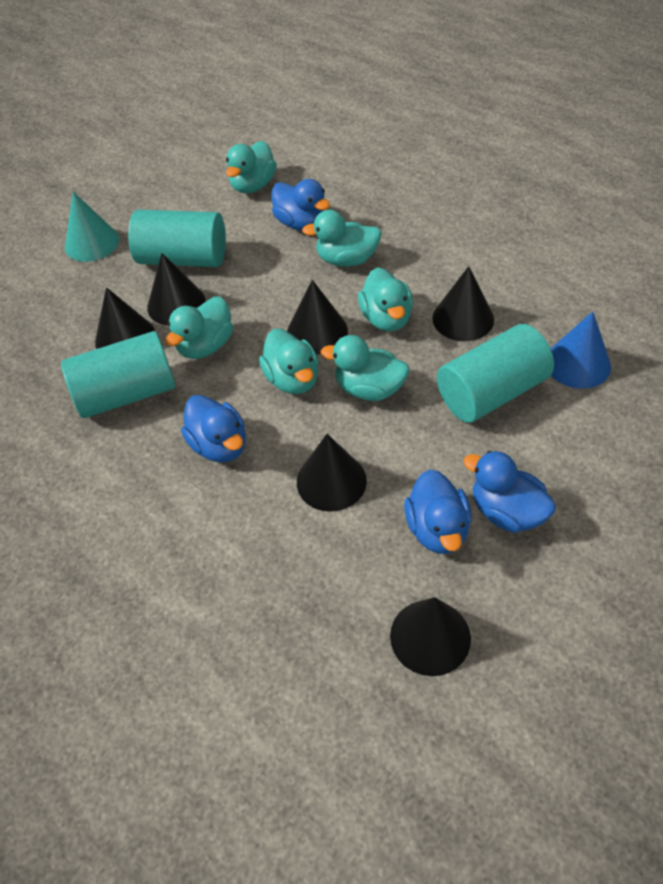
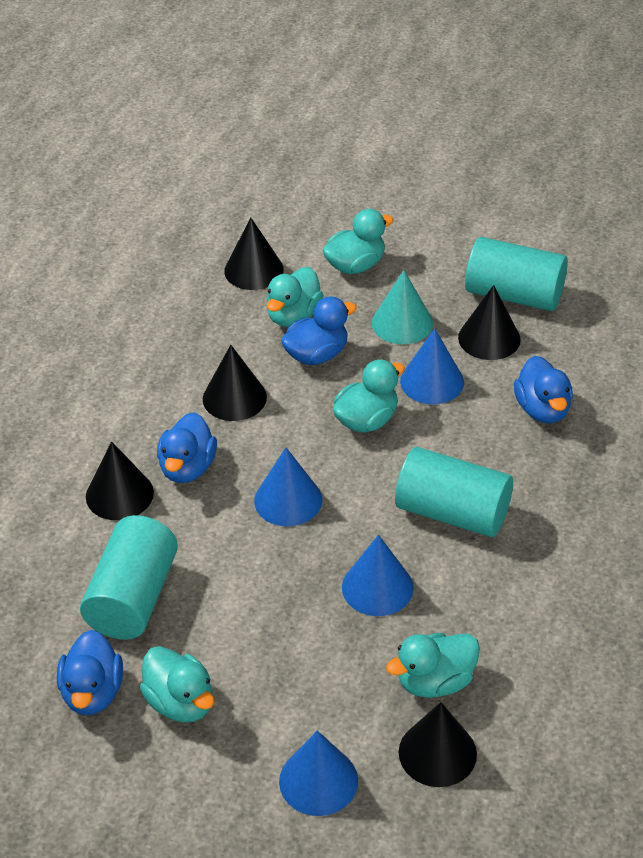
black cone: [95,287,155,349] [147,253,206,326] [287,280,348,354] [297,434,367,512] [390,597,471,676] [432,266,494,341] = 6 -> [86,441,154,520] [203,345,267,421] [224,218,284,290] [399,702,477,787] [458,285,521,360] = 5
blue cone: [551,311,611,389] = 1 -> [254,447,322,526] [279,730,358,816] [342,535,414,616] [400,328,464,404] = 4
turquoise duck: [166,296,233,359] [226,141,277,194] [259,329,319,394] [302,210,382,267] [320,335,410,401] [358,267,413,331] = 6 -> [140,646,214,723] [267,267,324,327] [323,209,394,274] [333,359,405,433] [386,633,480,698] = 5

